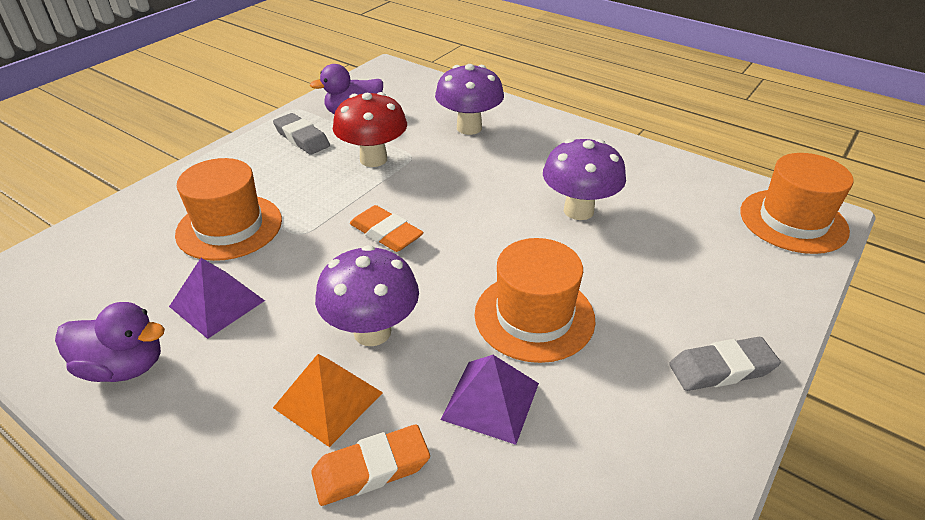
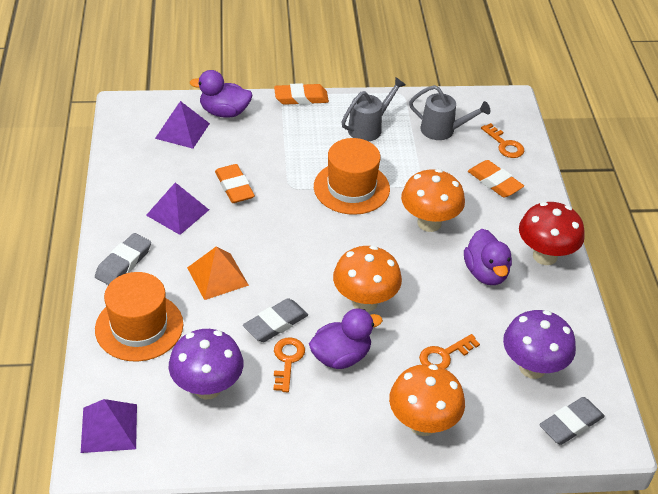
grey eraser: [273,113,330,155] [669,337,781,391] = 2 -> [95,233,151,285] [243,298,308,342] [539,397,605,445] = 3
grey watering can: none = 0 -> [341,77,406,141] [409,85,490,140] = 2
orange eraser: [311,425,430,506] [350,205,424,252] = 2 -> [215,164,255,203] [274,83,329,105] [468,160,524,197] = 3
orange hat: [175,158,282,261] [475,238,596,363] [740,153,854,254] = 3 -> [95,272,183,362] [314,138,390,215] = 2
orange key: none = 0 -> [273,337,305,392] [419,334,480,369] [481,123,524,158] = 3
orange mushroom: none = 0 -> [333,245,402,312] [389,364,465,436] [401,169,465,232] = 3
purple duck: [55,302,165,382] [310,64,383,115] = 2 -> [190,70,252,118] [309,308,383,369] [464,229,512,285] = 3
purple mushroom: [315,245,419,346] [435,64,504,135] [543,139,626,220] = 3 -> [169,329,243,399] [503,310,576,379] = 2
purple pyramid: [169,258,265,339] [441,355,539,445] = 2 -> [81,399,137,453] [146,182,209,235] [155,101,210,149] = 3

